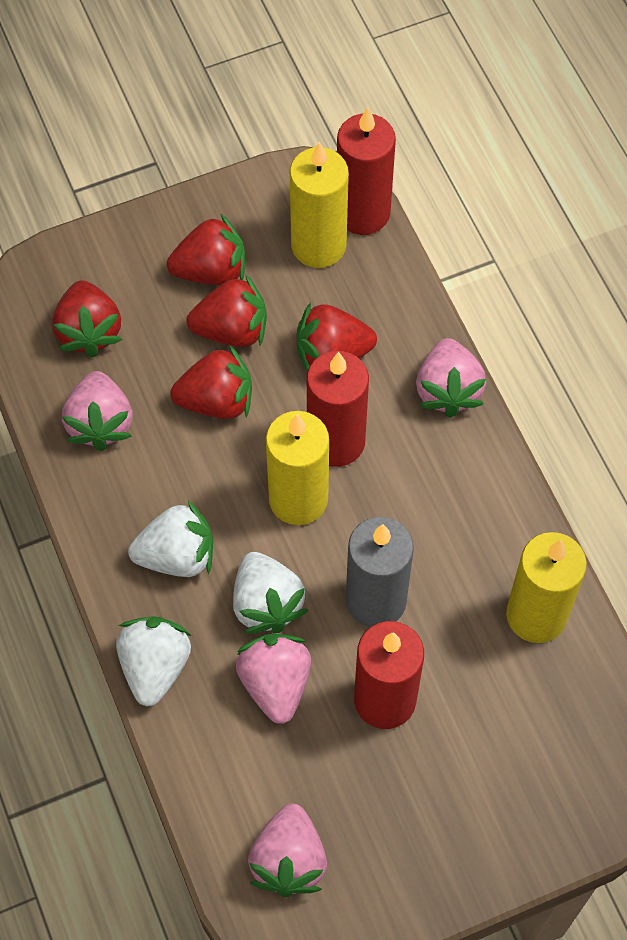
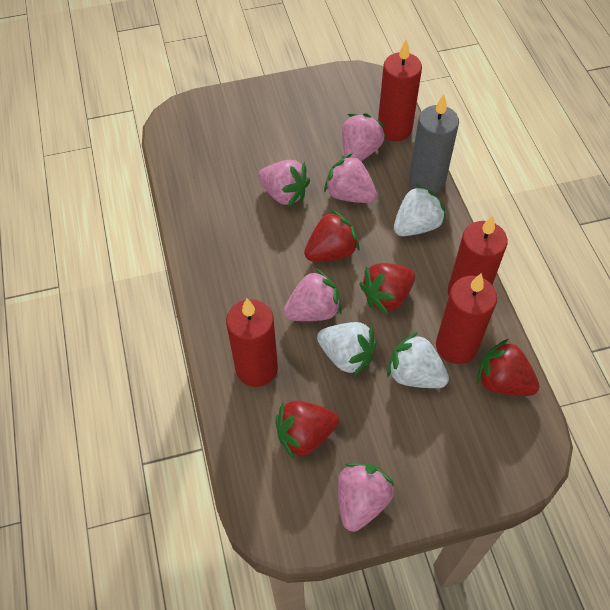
pink strawberry: [62,371,133,451] [236,634,311,724] [248,804,327,897] [416,338,486,418] = 4 -> [258,160,310,207] [283,269,342,321] [324,154,377,203] [338,463,395,532] [342,113,385,161] = 5
red candle: [307,351,369,467] [337,107,396,235] [354,621,424,729] = 3 -> [226,298,278,387] [378,39,422,141] [436,273,497,364] [448,215,508,296] = 4
red strawberry: [52,280,122,358] [167,214,245,285] [170,345,252,419] [186,275,267,347] [297,302,377,372] = 5 -> [276,401,339,459] [304,210,359,262] [359,263,415,315] [477,339,540,396] = 4
yellow candle: [266,411,329,525] [290,142,349,268] [506,532,587,643] = 3 -> none = 0

